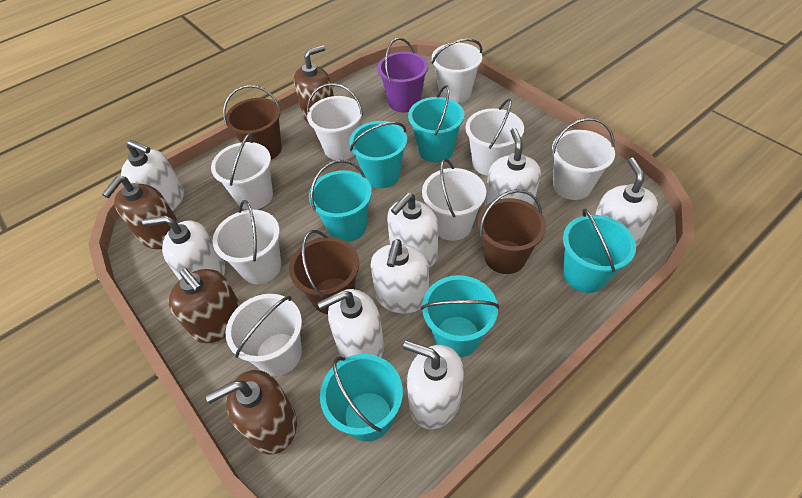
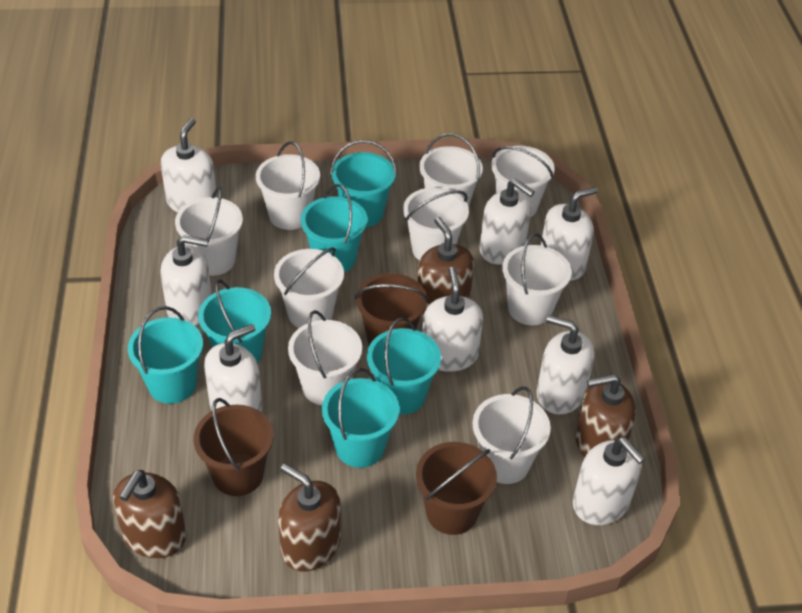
purple bucket: [377,38,428,113] = 1 -> none = 0
white bucket: [211,133,273,210] [213,200,281,284] [226,294,302,376] [307,83,363,160] [422,158,486,241] [432,39,482,103] [466,99,524,176] [552,118,615,200] = 8 -> [175,186,243,276] [256,141,320,230] [274,247,344,328] [288,310,362,405] [403,187,469,260] [419,133,483,207] [473,387,551,484] [491,146,555,217] [502,233,571,325] = 9

